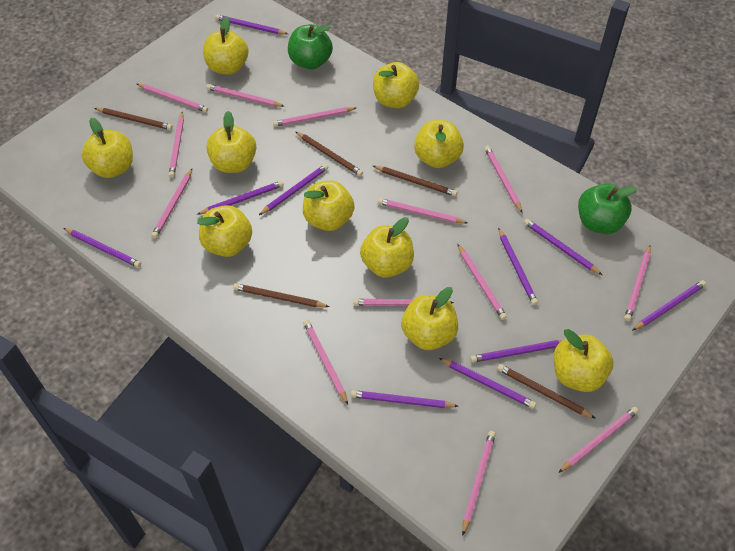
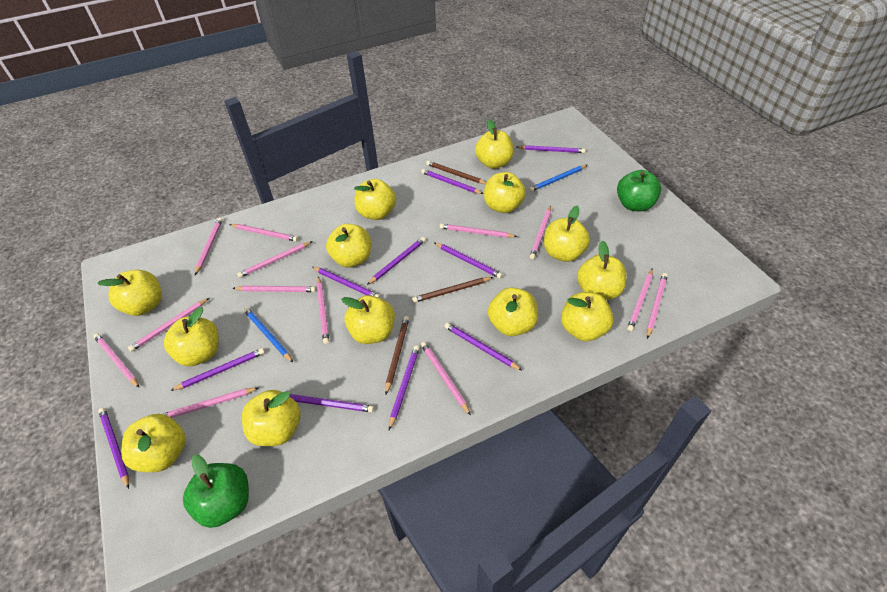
blue pencil: none = 0 -> [244,307,293,362] [529,165,587,192] = 2
brown pencil: [94,108,173,130] [233,283,329,307] [296,132,363,176] [373,166,457,196] [497,364,596,419] = 5 -> [385,316,409,394] [412,277,493,303] [426,161,486,184] = 3
yellow apple: [82,118,133,178] [197,205,252,257] [203,16,249,75] [206,111,256,173] [303,181,354,231] [360,217,414,278] [373,62,419,108] [401,287,458,350] [414,120,464,168] [554,329,614,392] = 10 -> [97,270,162,316] [121,414,186,472] [164,307,219,366] [242,390,301,446] [326,224,371,267] [341,295,395,344] [354,179,396,220] [475,119,514,169] [484,172,526,213] [488,287,538,336] [544,206,590,262] [561,292,614,341] [577,240,627,300] = 13

